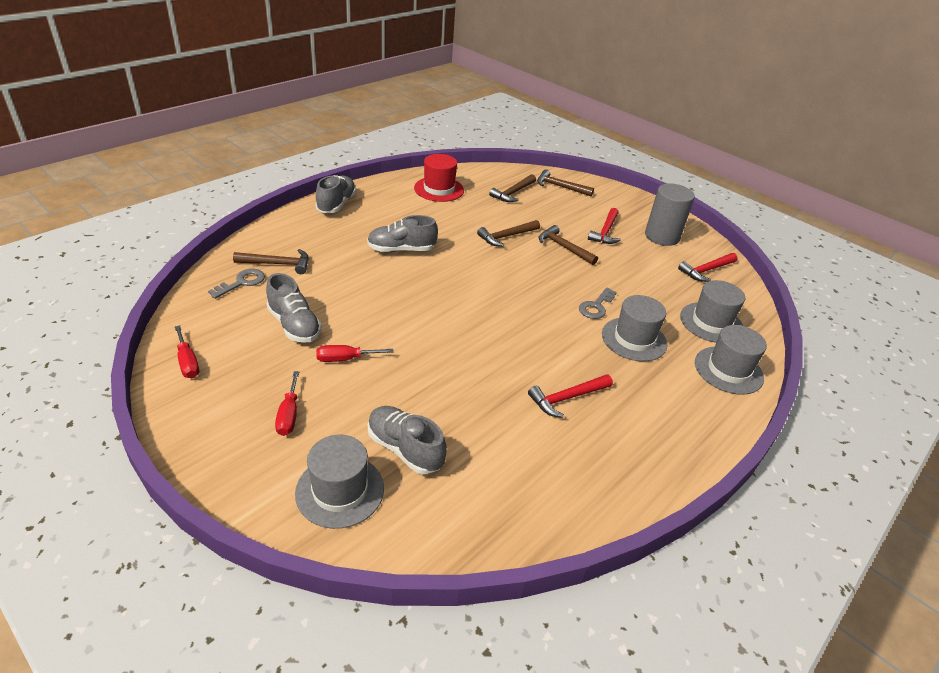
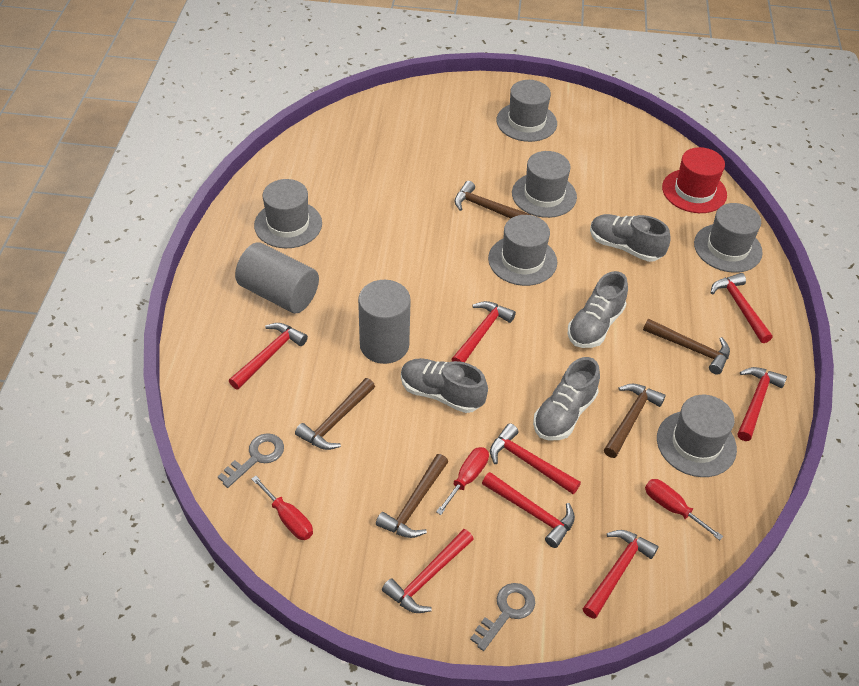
grey cylinder: [645,183,695,246] = 1 -> [235,242,319,313] [358,280,411,364] = 2
grey hat: [295,435,384,529] [602,295,667,361] [680,280,745,343] [695,325,767,395] = 4 -> [254,179,322,248] [488,215,557,286] [496,80,557,142] [512,151,577,218] [657,395,737,477] [694,203,763,273] = 6
red hammer: [528,374,613,418] [588,208,621,244] [678,253,738,282] = 3 -> [229,323,308,389] [382,529,474,613] [451,301,516,362] [482,472,575,548] [490,423,581,494] [583,530,659,619] [711,273,773,343] [738,367,787,441] = 8

